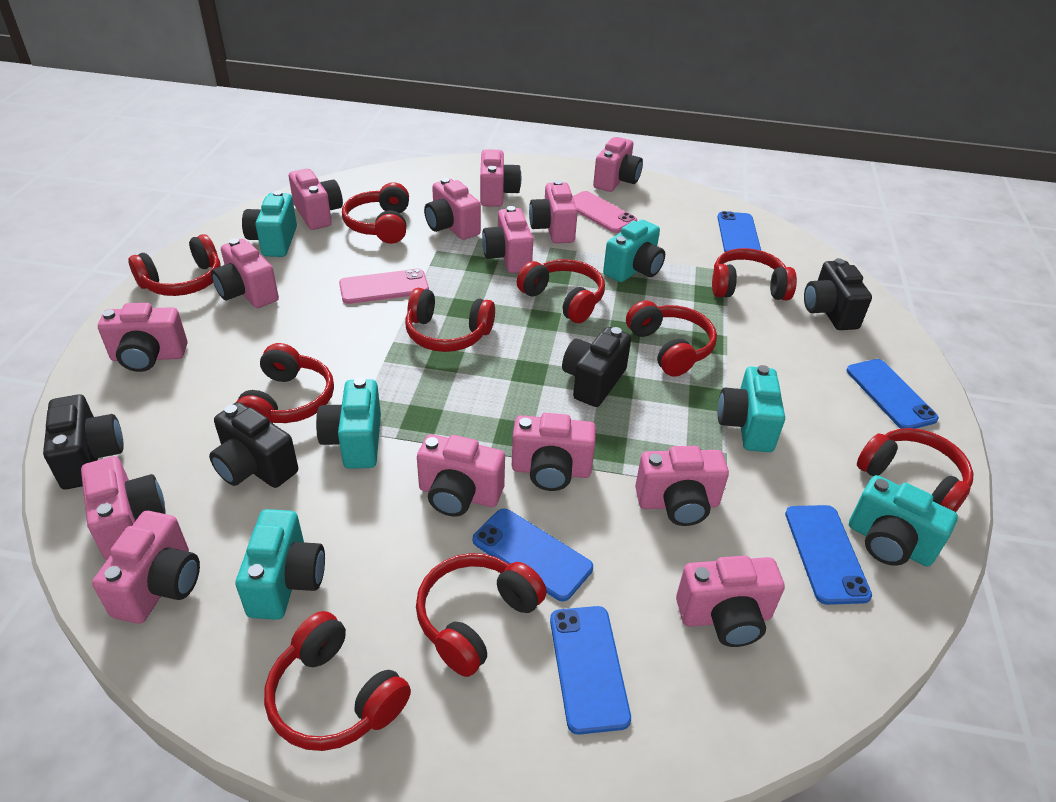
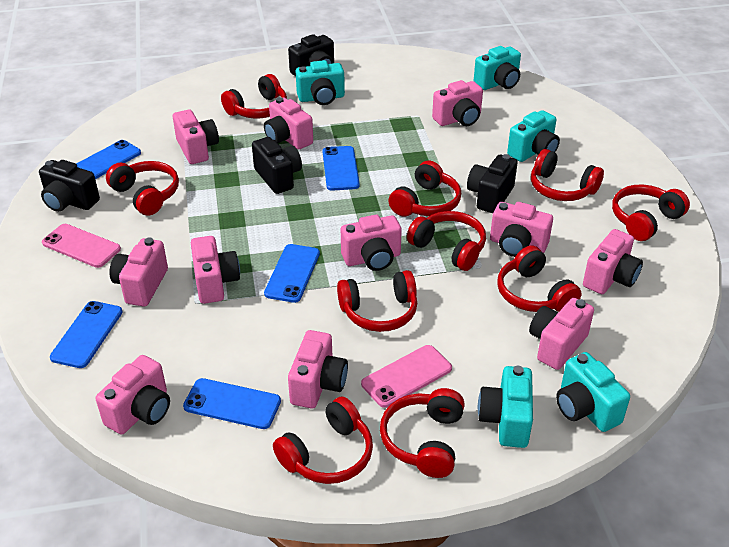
pink camera: [81,456,166,560] [92,511,200,624] [98,303,187,372] [211,238,279,308] [289,169,343,230] [417,434,505,517] [424,178,481,240] [480,149,521,207] [482,206,533,273] [512,413,596,491] [529,180,578,243] [593,137,643,192] [635,446,729,526] [676,556,785,647] = 14 -> [96,355,170,435] [109,237,168,306] [173,109,219,164] [191,236,240,304] [264,97,313,150] [288,330,348,408] [341,215,402,271] [432,80,483,126] [490,202,553,257] [529,298,594,370] [583,229,643,294] = 11
turquoise camera: [236,509,325,620] [242,190,297,257] [316,377,381,469] [603,220,665,282] [718,365,785,452] [849,475,958,567] = 6 -> [295,60,345,105] [474,46,521,90] [478,366,533,448] [507,110,560,162] [556,352,630,432] = 5

